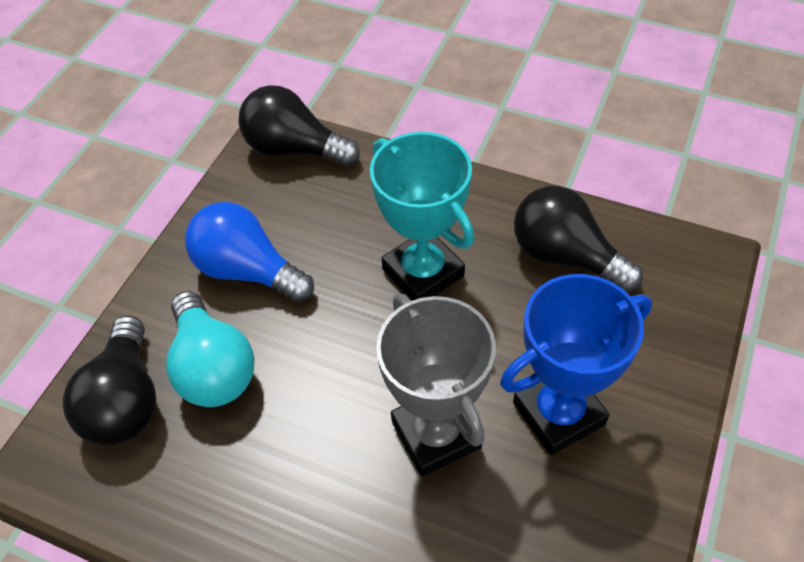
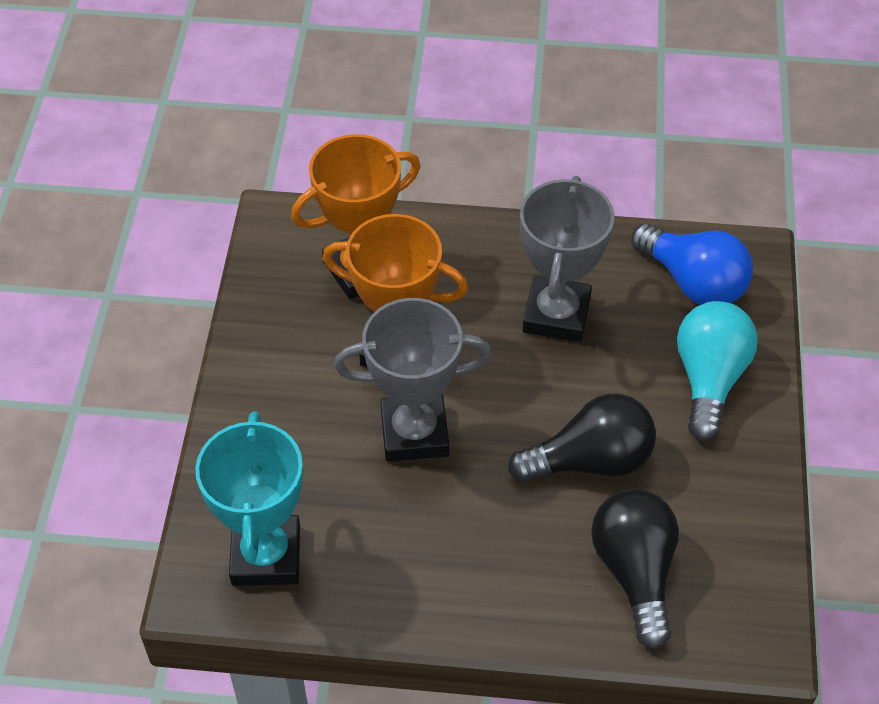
black light bulb: [63,315,156,445] [239,85,360,167] [514,186,643,292] = 3 -> [508,394,656,483] [591,489,679,649] = 2
blue trophy: [500,274,652,455] = 1 -> none = 0
grey trophy: [376,293,496,477] = 1 -> [334,298,492,462] [520,176,615,342] = 2
orange trophy: none = 0 -> [291,134,420,300] [323,214,468,368] = 2

